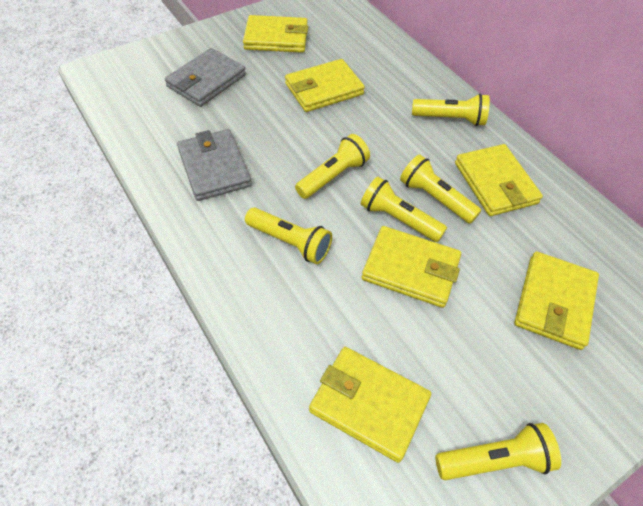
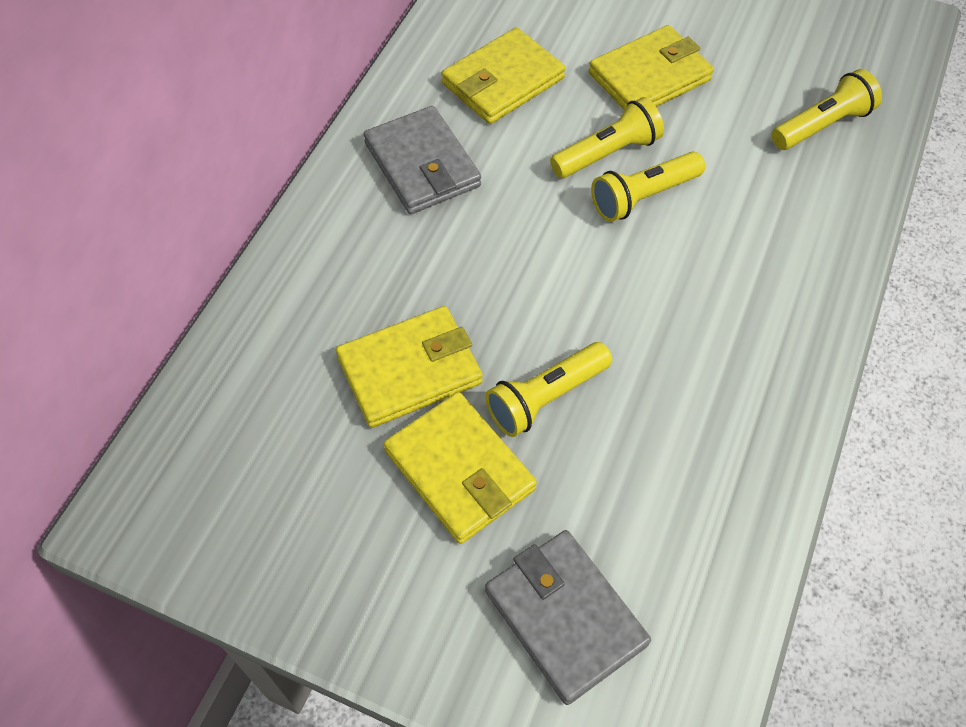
yellow flashlight: [245,208,332,264] [295,134,370,199] [361,177,447,242] [400,155,481,224] [412,94,490,126] [435,423,561,480] = 6 -> [485,342,612,437] [550,97,664,178] [591,151,705,222] [772,69,882,150] = 4
yellow wallet: [243,15,308,53] [285,59,365,112] [309,347,431,463] [362,226,461,308] [455,144,543,216] [515,251,599,350] = 6 -> [336,306,483,428] [384,392,537,544] [441,27,566,124] [589,25,714,110] = 4

